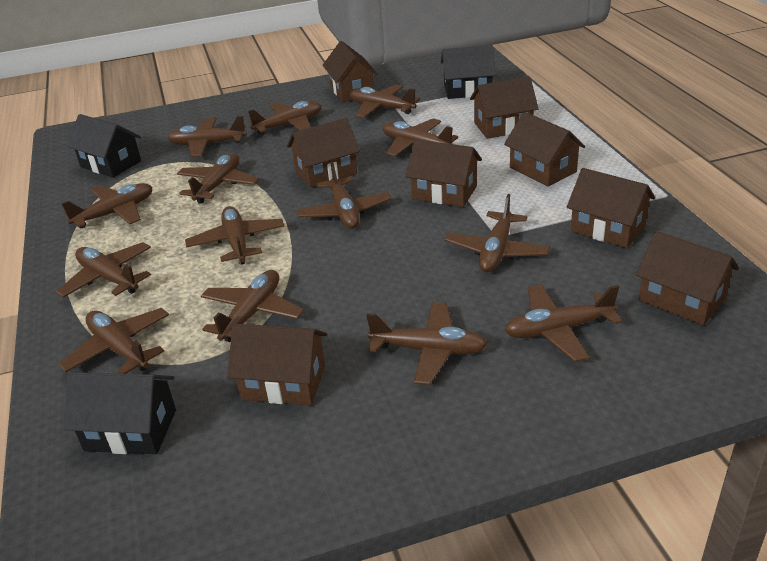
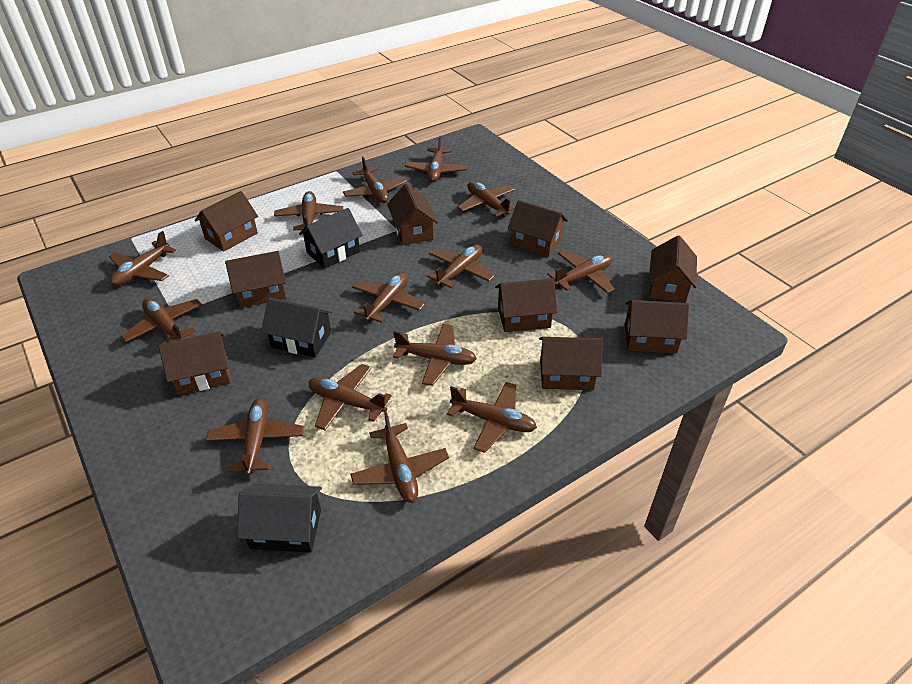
brown house: [227,324,327,406] [287,118,360,188] [323,41,378,102] [405,139,482,207] [470,76,539,139] [504,112,585,187] [567,168,655,248] [636,231,739,326] = 8 -> [158,332,231,395] [195,191,258,252] [225,251,286,308] [387,184,438,245] [495,278,557,332] [508,200,568,257] [539,337,603,390] [625,300,689,354] [649,235,697,303] = 9

